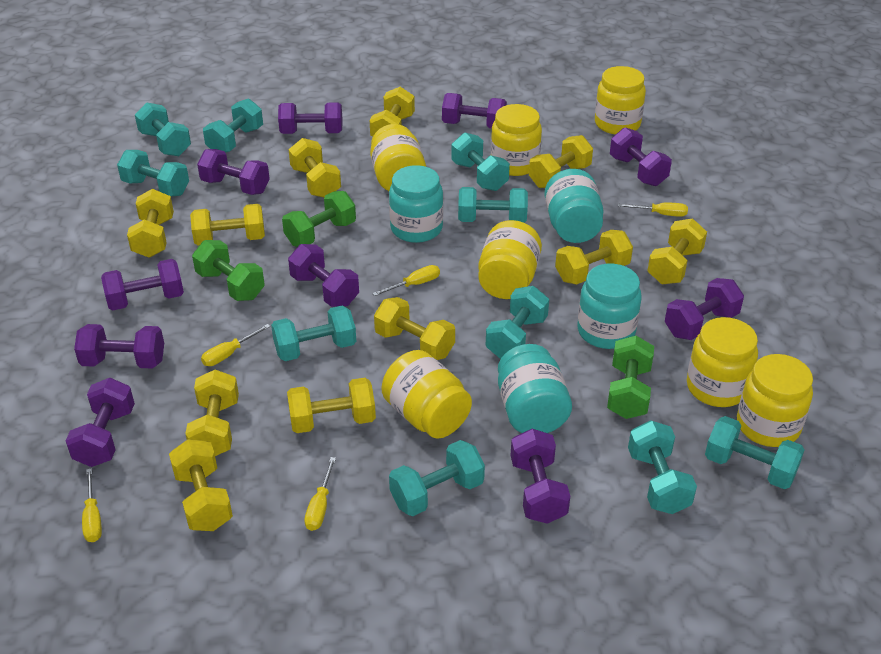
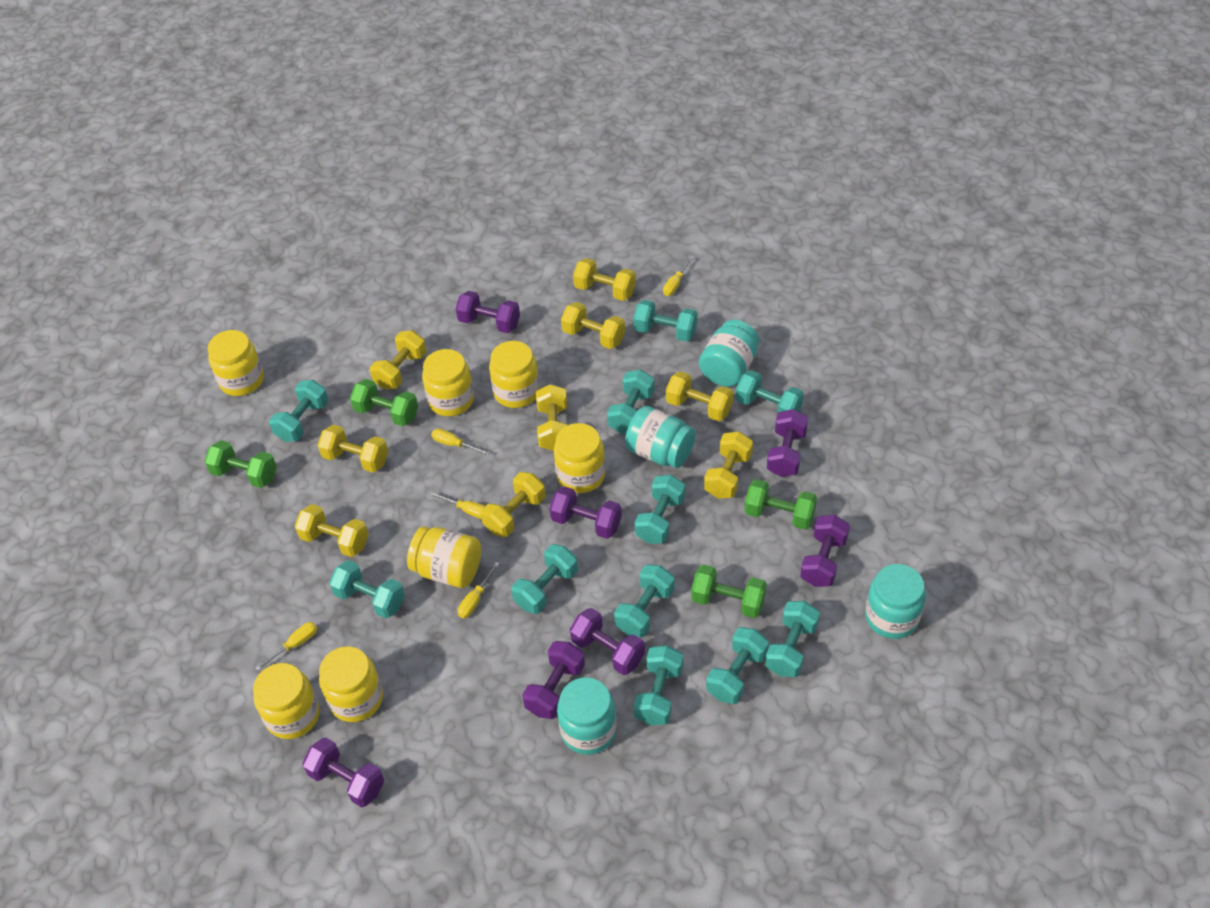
green dumbbell: [192,240,265,301] [282,191,356,247] [607,336,654,419] = 3 -> [204,440,277,488] [350,379,418,426] [691,564,767,618] [744,479,817,530] = 4
purple dumbbell: [65,378,135,467] [74,324,164,369] [101,259,184,310] [197,149,270,195] [278,102,342,134] [288,244,359,307] [442,93,507,128] [510,429,570,524] [610,127,672,186] [665,278,744,340] = 10 -> [302,737,384,808] [456,291,520,333] [522,641,585,719] [549,486,622,539] [570,608,645,675] [767,409,808,477] [800,515,850,587] = 7
turquoise dumbbell: [117,150,189,196] [135,103,191,156] [203,98,263,153] [271,306,356,361] [389,440,485,516] [451,133,510,191] [458,187,528,223] [486,286,549,359] [628,420,697,514] [705,416,805,489] = 10 -> [269,380,329,442] [329,560,405,618] [511,544,578,614] [607,370,654,434] [614,565,675,637] [633,300,697,342] [633,645,683,725] [635,475,685,544] [706,627,769,704] [735,370,804,413] [765,601,820,677] = 11
yellow dumbbell: [127,189,174,258] [169,439,233,531] [185,370,239,456] [190,204,265,246] [287,378,376,433] [288,138,341,198] [370,87,415,137] [374,297,455,360] [529,135,593,188] [555,230,633,285] [648,218,707,284] = 11 -> [295,504,369,557] [318,425,388,472] [370,330,427,390] [481,472,545,537] [536,384,568,451] [561,302,625,349] [573,258,636,301] [666,371,733,422] [704,432,753,499] = 9

